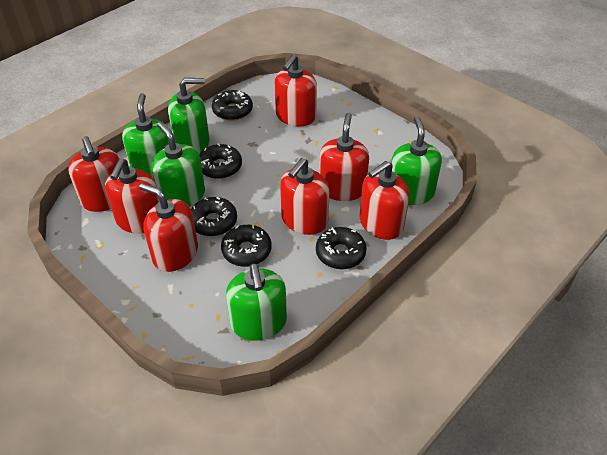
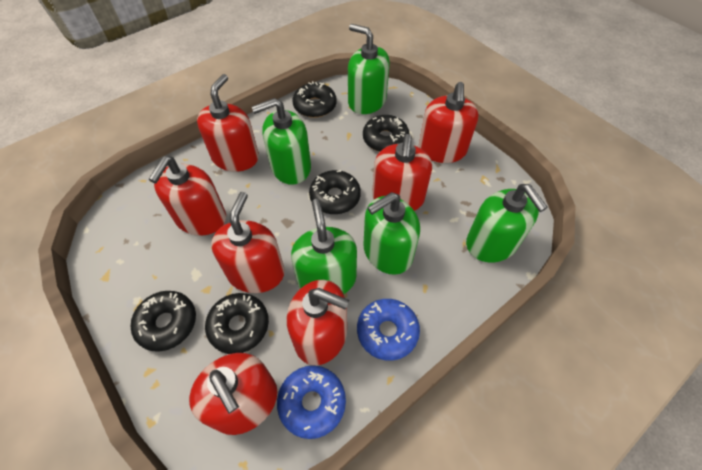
blue donut: none = 0 -> [277,365,346,439] [357,299,420,361] = 2

